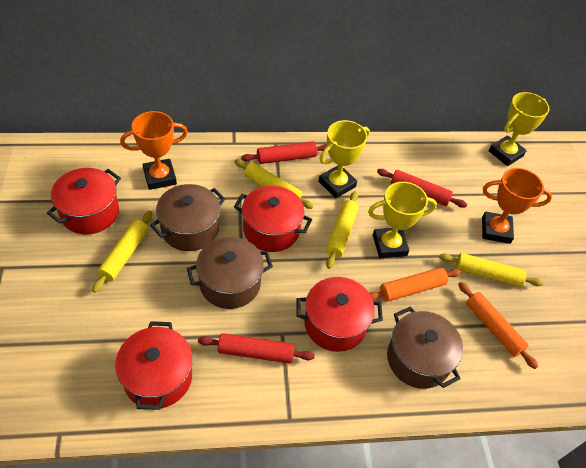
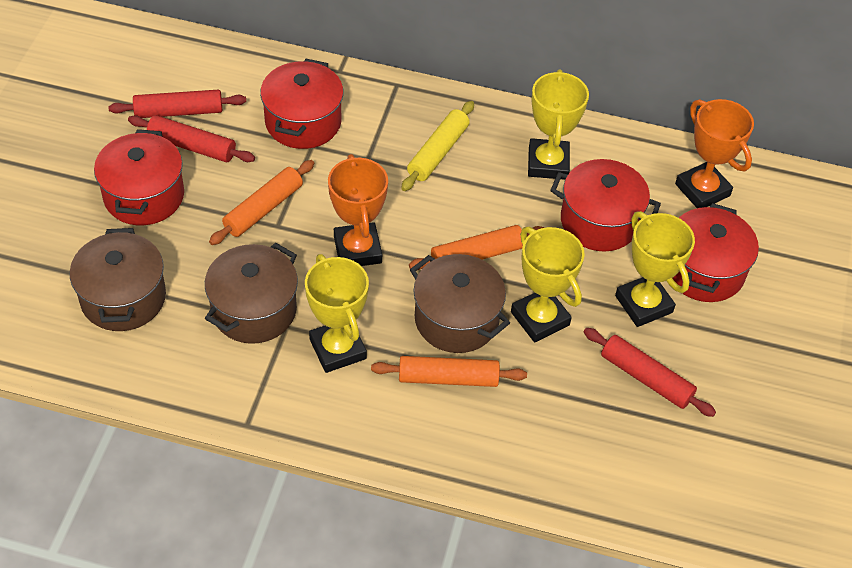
orange rolling pin: [369,268,461,302] [458,282,538,369] = 2 -> [209,160,314,245] [371,356,527,387] [409,225,545,270] = 3
yellow rolling pin: [92,211,152,293] [234,159,313,209] [326,191,359,269] [439,253,543,287] = 4 -> [401,101,474,191] = 1
yellow trophy: [318,120,370,198] [368,182,437,258] [489,92,550,166] = 3 -> [305,254,369,373] [511,227,585,342] [528,70,589,180] [615,211,695,327] = 4

